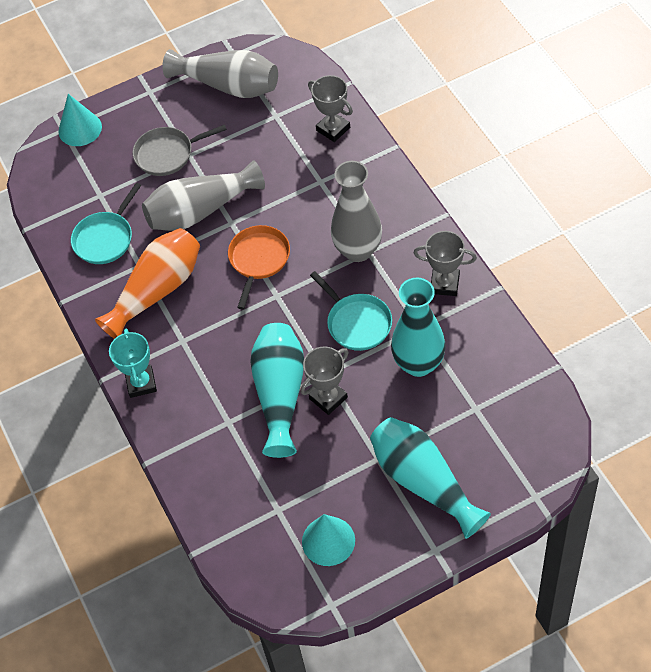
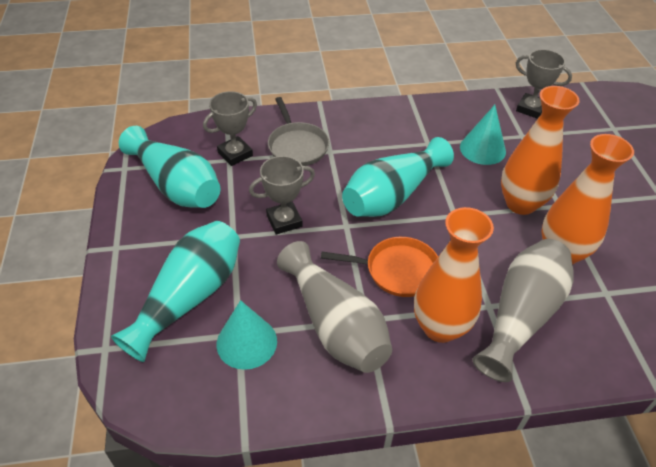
grey vase: [142,160,265,231] [162,49,278,98] [331,161,382,262] = 3 -> [277,241,392,373] [472,239,574,382] = 2
orange vase: [95,228,200,339] = 1 -> [414,207,494,343] [501,86,580,215] [541,134,634,265] = 3
turquoise pan: [71,183,141,264] [310,271,392,351] = 2 -> none = 0
turquoise trophy: [109,328,157,398] = 1 -> none = 0

